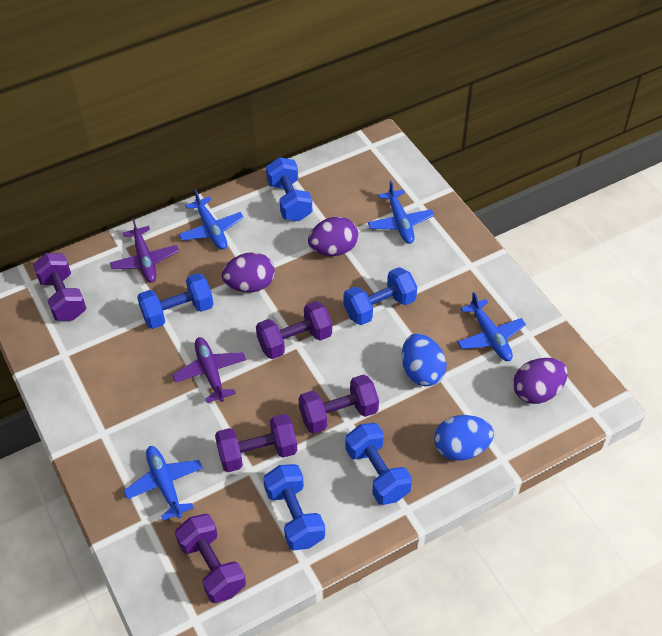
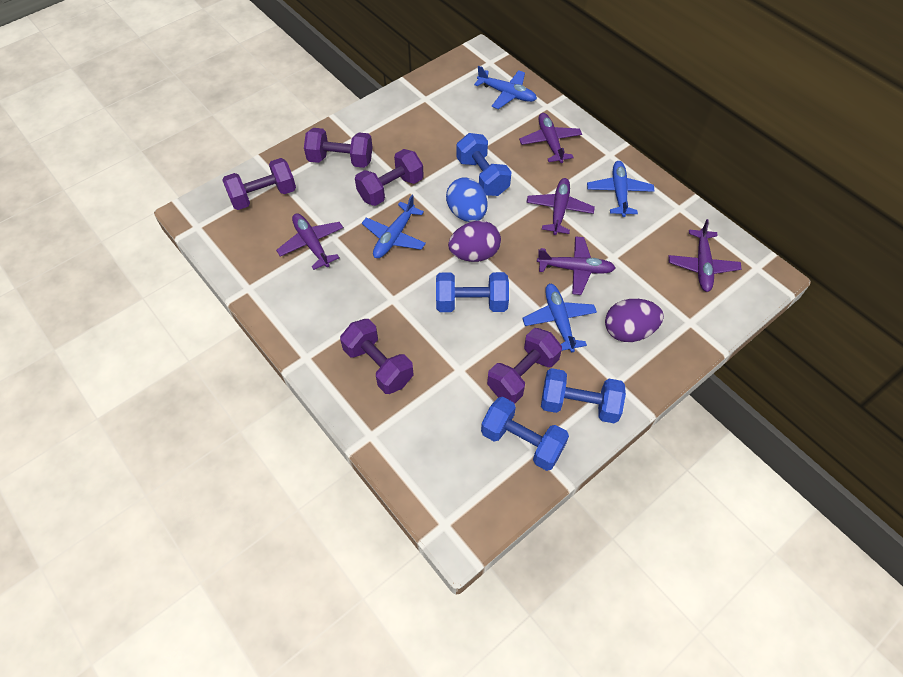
blue dumbbell: [137,273,214,329] [263,464,325,550] [266,157,312,221] [343,267,417,325] [345,423,412,505] = 5 -> [436,272,509,312] [456,133,512,196] [481,397,569,471] [541,368,626,423] = 4
blue egg: [402,334,447,386] [434,415,494,461] = 2 -> [446,177,488,222] = 1
purple egg: [222,252,275,293] [308,217,358,256] [513,358,568,404] = 3 -> [448,221,501,262] [605,299,664,342] = 2
purple plane: [110,218,179,283] [172,337,246,403] = 2 -> [276,213,343,270] [519,113,582,163] [526,178,595,235] [537,236,615,295] [668,219,742,292] = 5

